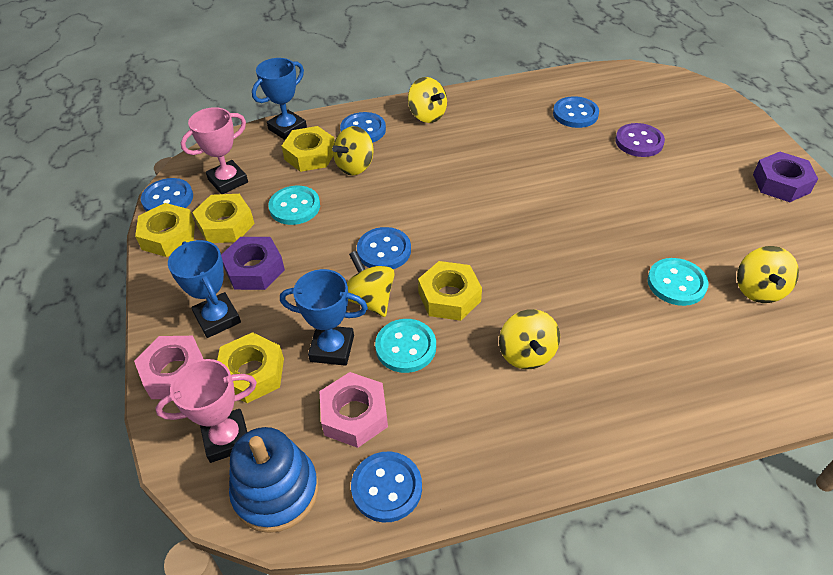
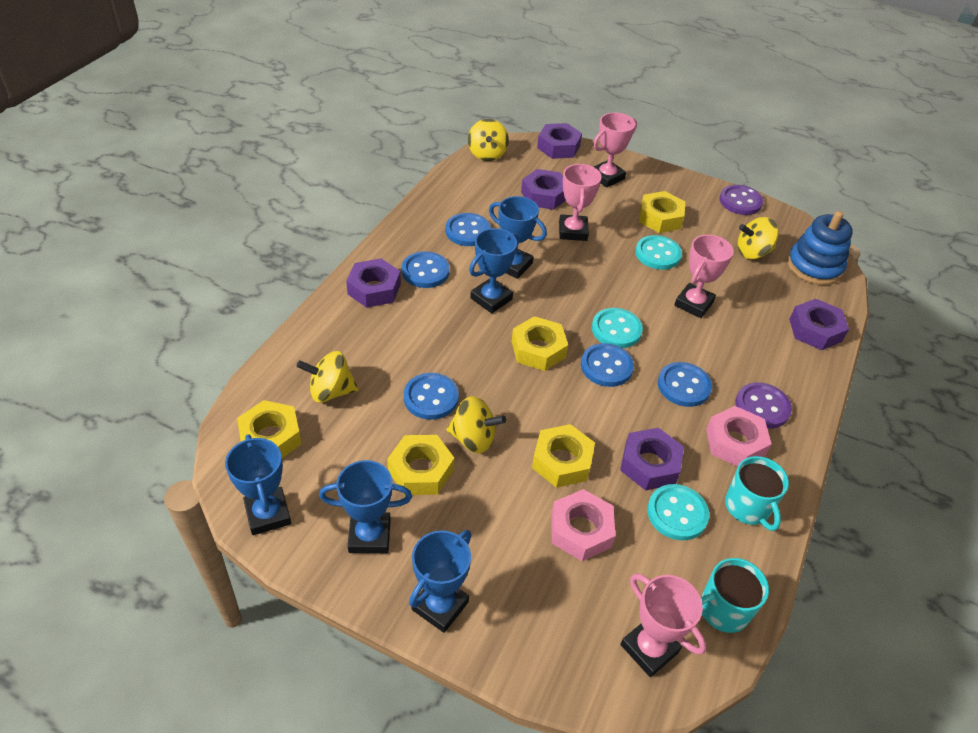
blue trophy: [168,240,241,338] [252,58,307,140] [280,269,368,366] = 3 -> [225,434,291,535] [319,460,412,553] [409,530,471,633] [469,228,520,313] [489,196,547,279] = 5
pink trophy: [155,359,257,463] [181,107,248,194] = 2 -> [559,164,602,241] [593,112,637,188] [621,573,707,677] [674,235,734,318] = 4
purple button: [615,123,665,157] = 1 -> [719,185,764,215] [736,382,792,429] = 2
purple nut: [221,237,285,290] [753,152,818,202] = 2 -> [346,258,401,308] [521,169,566,210] [537,123,582,159] [620,428,684,491] [789,299,849,350] = 5
turquoise mug: none = 0 -> [701,558,769,633] [725,456,789,531] = 2
yellow spinning top: [332,126,374,175] [347,251,395,317] [408,77,447,123] [499,309,560,369] [737,246,799,303] = 5 -> [296,351,359,403] [446,396,506,453] [468,119,509,161] [737,217,779,259] = 4

